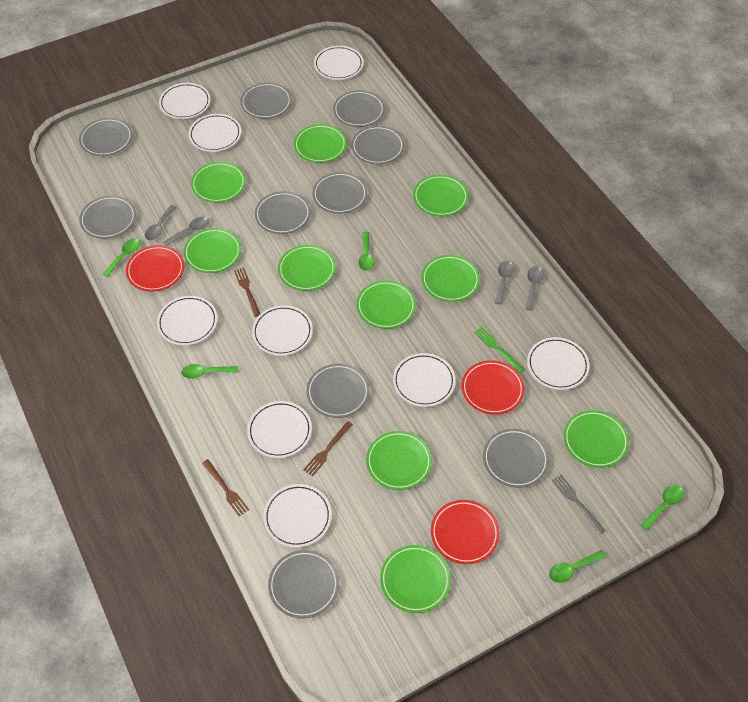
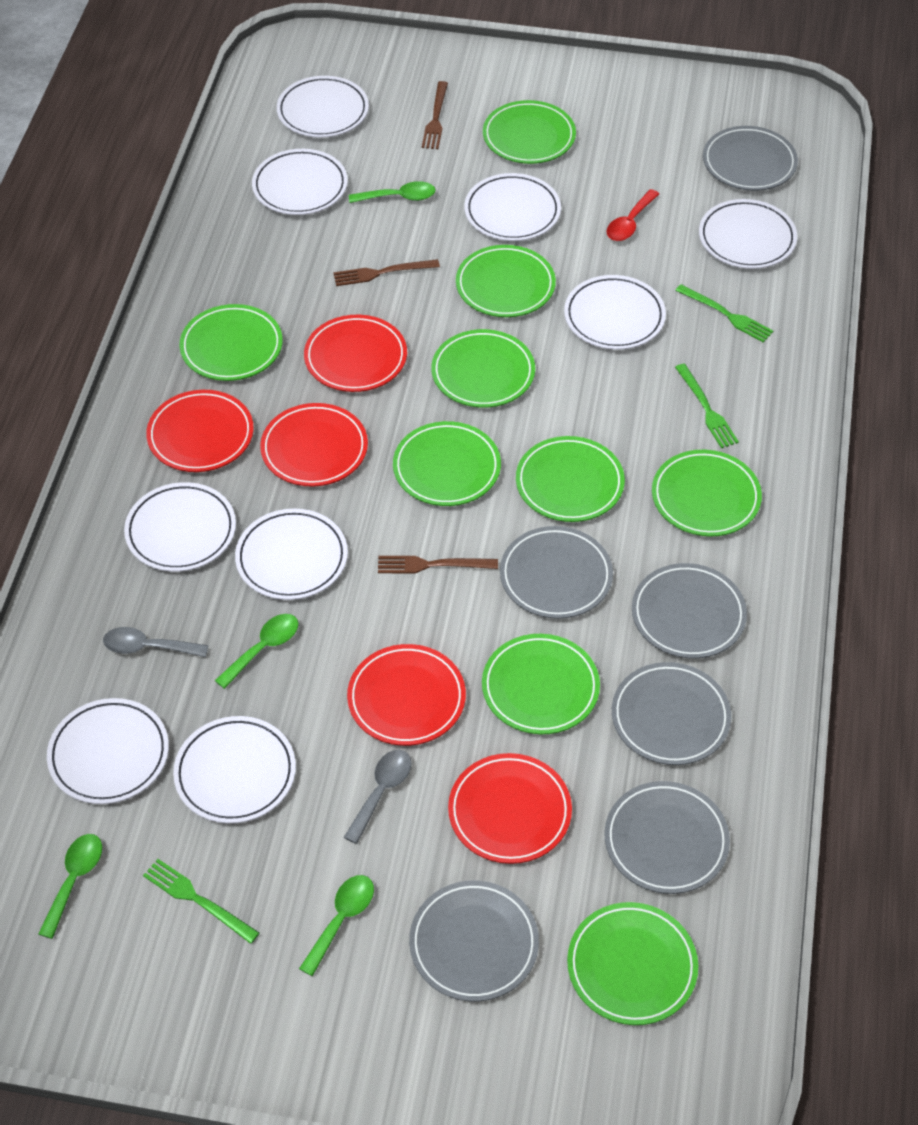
green fork: [473,327,525,373] = 1 -> [143,859,259,944] [675,284,773,342] [675,364,739,448] = 3
green plate: [184,228,241,273] [191,162,246,203] [278,245,336,291] [294,124,347,163] [356,280,416,329] [366,431,432,490] [380,545,451,613] [413,175,468,216] [421,255,480,302] [564,410,629,468] = 10 -> [179,304,283,381] [393,421,501,506] [431,329,535,408] [456,245,556,317] [482,634,600,734] [483,100,576,164] [516,436,625,522] [567,902,698,1025] [652,450,762,537] = 9
green spoon: [103,238,140,277] [181,364,238,379] [359,232,374,271] [549,550,606,583] [641,484,684,531] = 5 -> [38,834,102,939] [215,614,298,689] [299,875,374,976] [349,181,436,203] = 4
grey fork: [552,474,605,535] = 1 -> none = 0
grey plate: [79,118,132,156] [79,196,136,239] [240,83,292,119] [255,191,311,234] [268,550,339,619] [306,364,369,418] [312,172,367,214] [333,90,385,127] [351,126,404,164] [483,429,549,488] = 10 -> [409,881,539,1002] [500,526,613,619] [605,781,730,894] [612,662,731,765] [632,563,747,659] [703,126,798,191] = 6
grey spoon: [145,205,176,240] [164,217,209,246] [495,261,514,304] [525,266,544,310] = 4 -> [103,627,208,657] [344,750,412,844] = 2
red plate: [126,245,184,292] [431,500,500,564] [461,360,525,415] = 3 -> [146,390,254,472] [260,403,368,487] [304,315,407,392] [347,644,466,746] [448,753,572,864] = 5
red spoon: none = 0 -> [607,189,659,241] = 1

